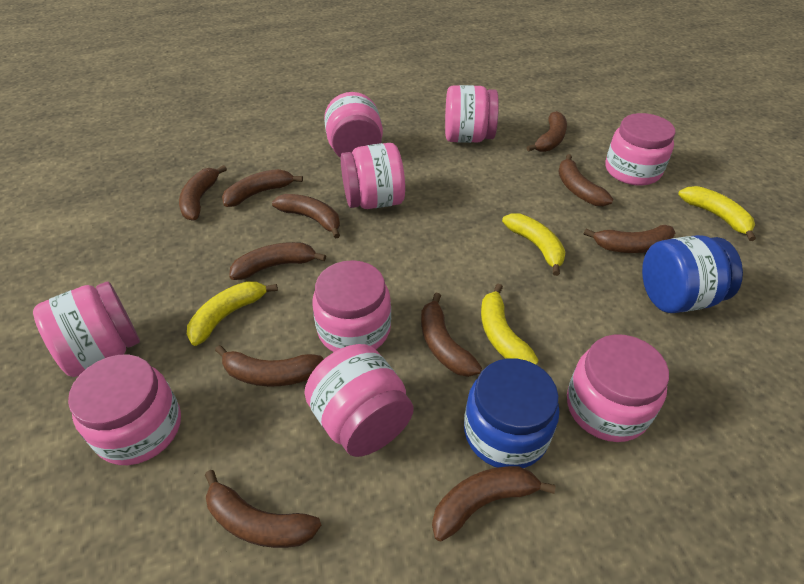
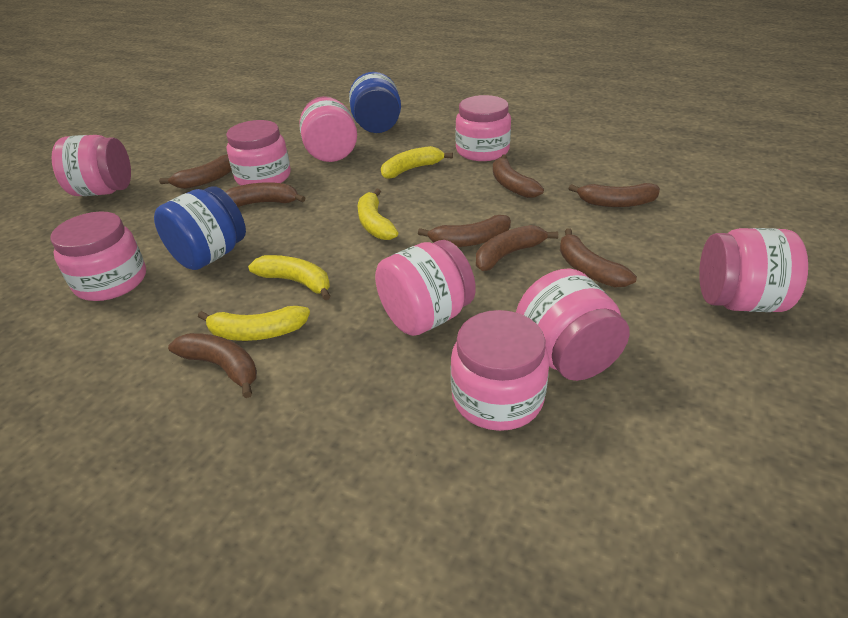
brown banana: [179,165,227,221] [205,470,321,548] [215,345,324,386] [222,169,303,207] [229,242,326,280] [272,194,340,239] [421,293,482,377] [432,466,556,542] [526,111,567,152] [558,154,613,206] [583,225,676,253] = 11 -> [159,154,232,189] [168,333,257,398] [226,182,305,207] [418,215,511,247] [476,225,558,271] [493,155,544,198] [560,228,637,287] [568,183,660,207] = 8

